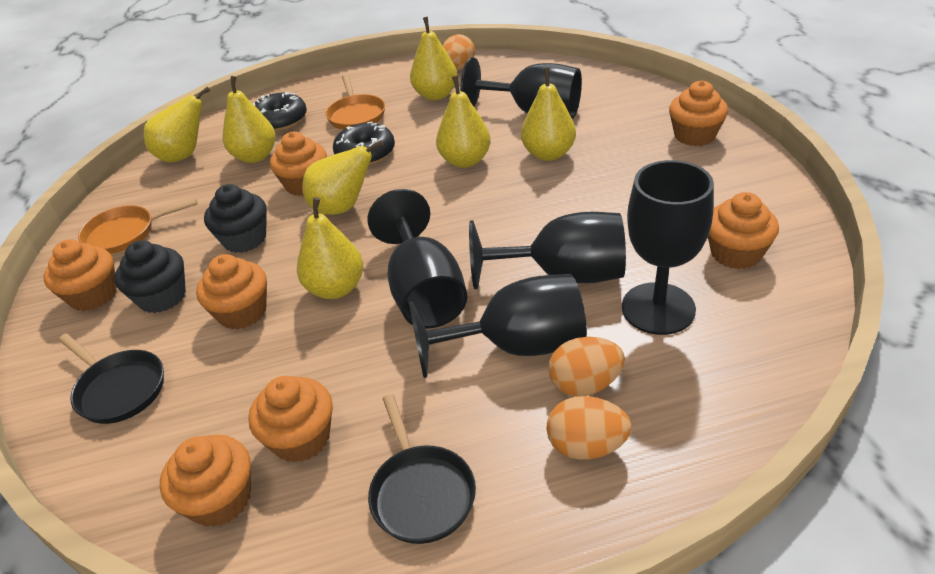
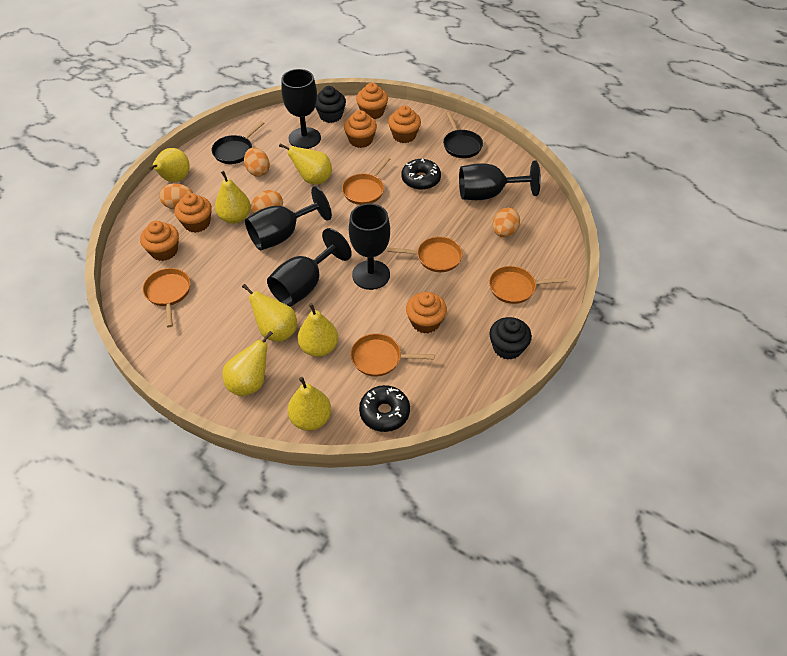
orange cupcake: [43,239,117,311] [160,435,251,527] [196,254,267,329] [249,376,333,462] [270,132,327,196] [669,81,728,146] [708,192,779,269] = 7 -> [140,221,179,261] [175,193,212,233] [344,110,377,148] [356,83,388,119] [388,106,421,143] [406,292,447,333] = 6
orange egg: [442,34,475,70] [547,396,632,460] [548,337,625,397] = 3 -> [159,183,193,209] [244,148,270,177] [251,190,283,214] [493,208,520,237] = 4
orange pan: [78,199,198,254] [326,74,385,130] = 2 -> [143,268,190,327] [342,157,390,205] [351,333,435,376] [387,237,463,272] [489,266,568,304] = 5

